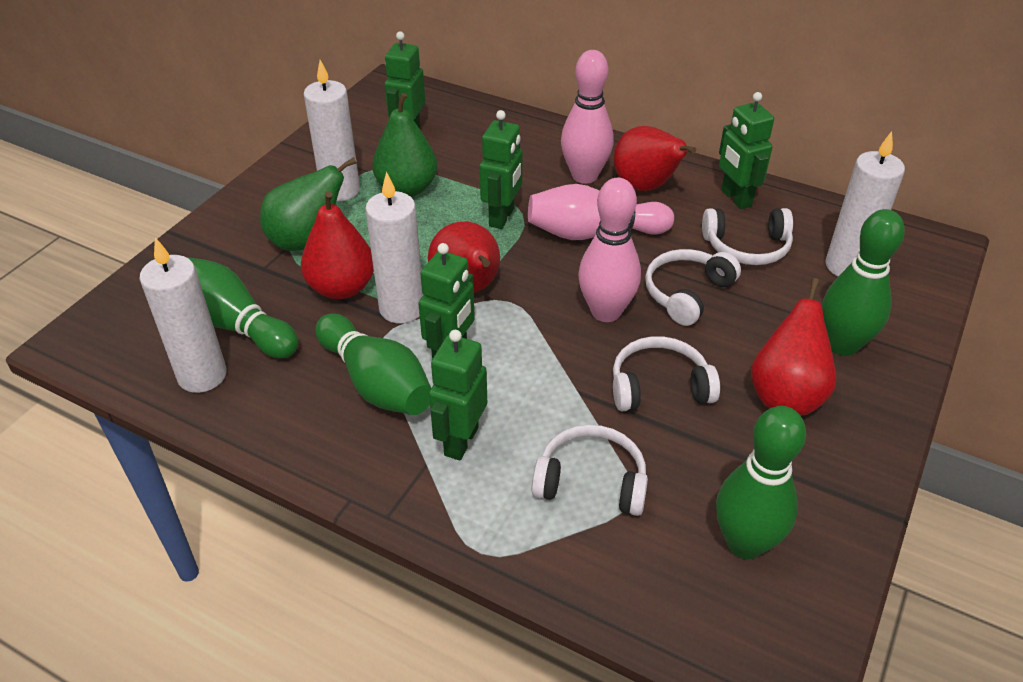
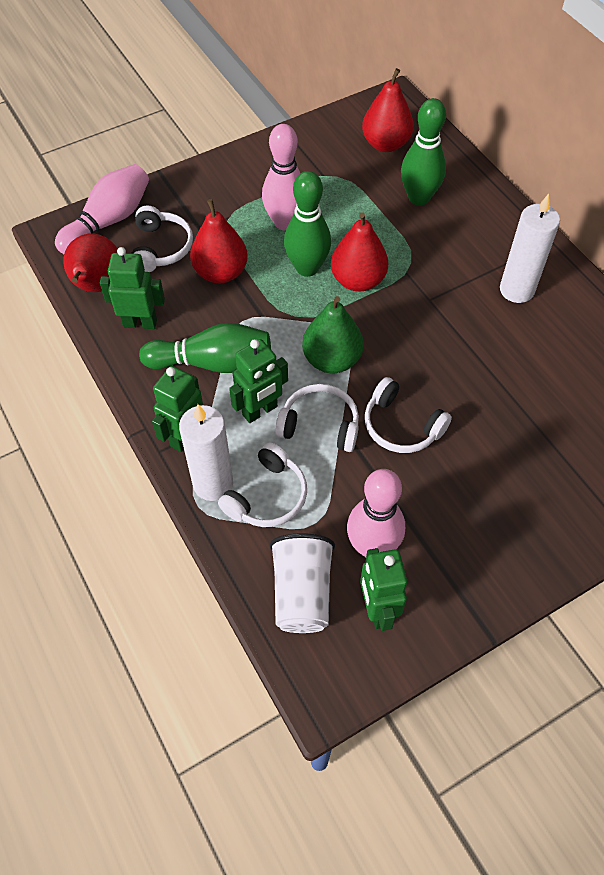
green bowling pin: [186,257,298,359] [316,313,431,415] [716,406,806,559] [822,209,905,356] = 4 -> [139,323,271,373] [284,171,331,277] [401,98,446,206] = 3
green pear: [260,157,356,251] [372,93,437,197] = 2 -> [302,296,364,373] = 1
green robot: [385,31,425,128] [418,243,475,359] [429,330,487,460] [480,110,523,229] [719,92,774,209] = 5 -> [100,247,165,329] [152,366,203,452] [229,339,288,423] [360,548,407,631] = 4
white candle: [139,237,227,393] [304,60,360,201] [365,172,423,324] [826,131,905,276] = 4 -> [179,404,233,501] [500,194,560,303] = 2
white cup: none = 0 -> [270,533,335,633] = 1

